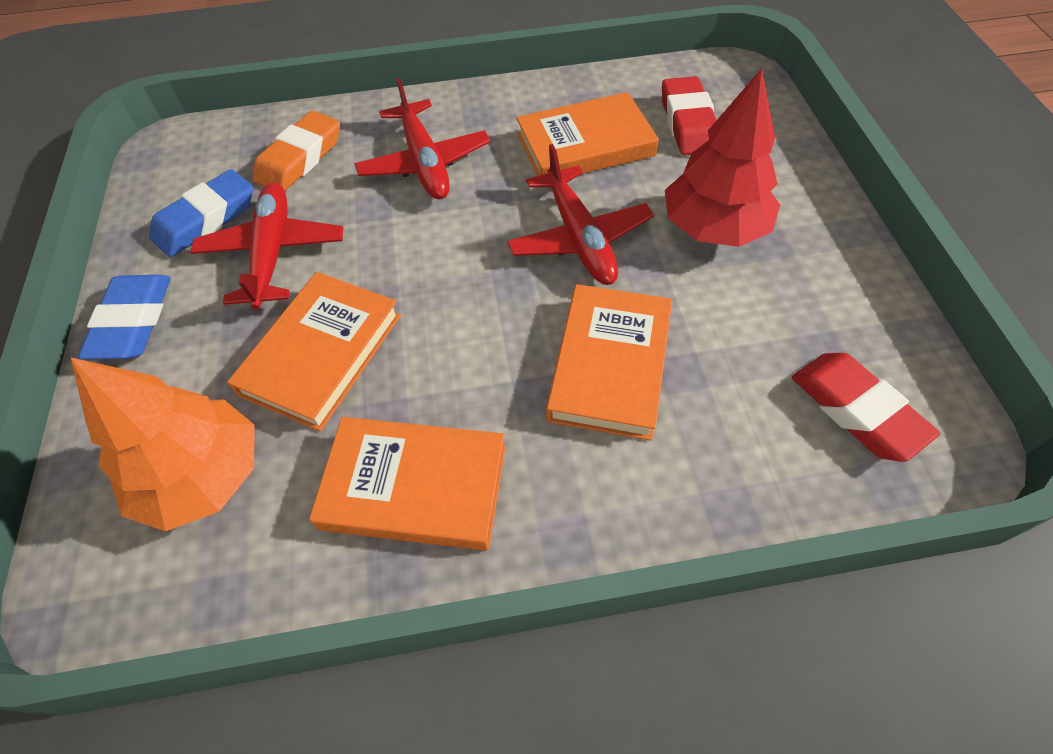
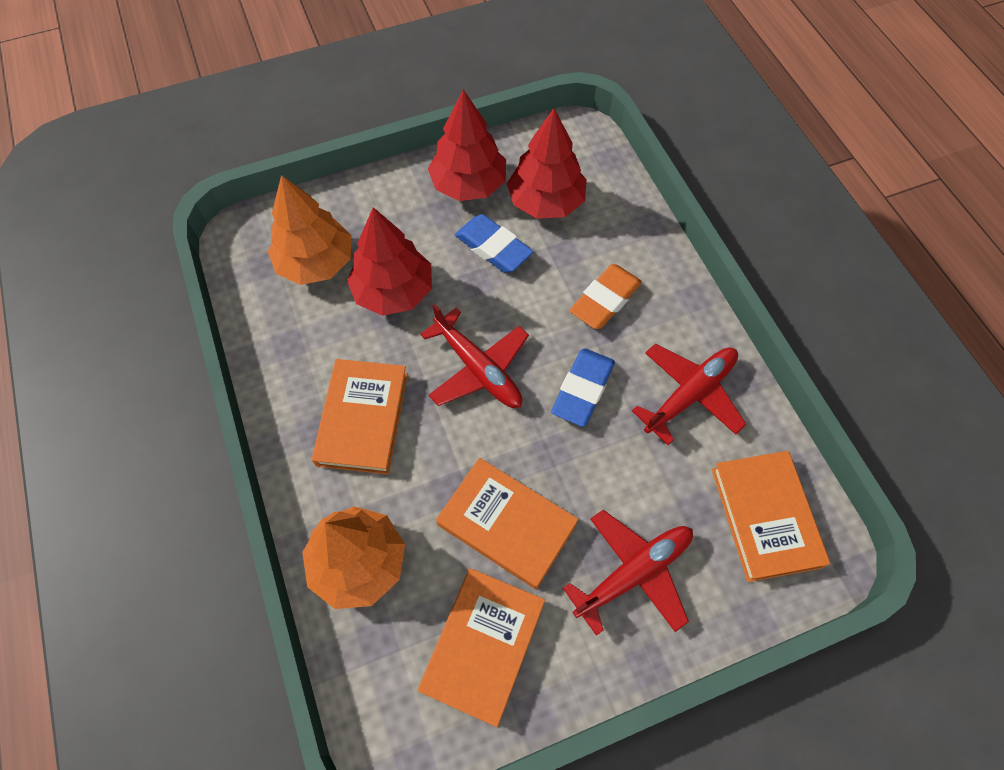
orange tree: [70,357,255,531] = 1 -> [268,175,351,285] [302,506,405,609] = 2
red eraser: [662,76,717,156] [792,353,940,462] = 2 -> none = 0
red tree: [665,68,780,247] = 1 -> [347,207,432,316] [428,89,506,201] [507,108,587,219] = 3

